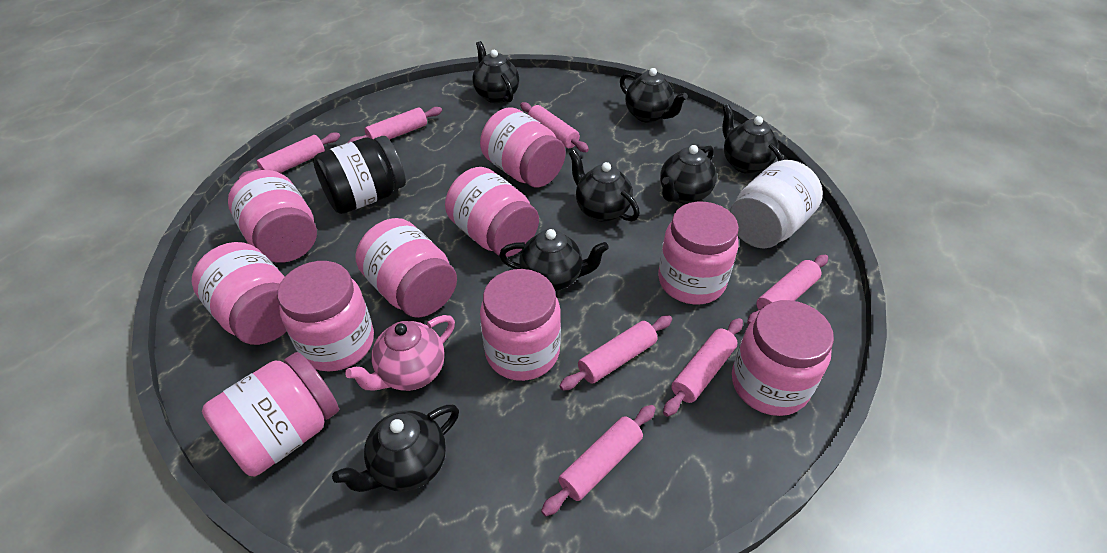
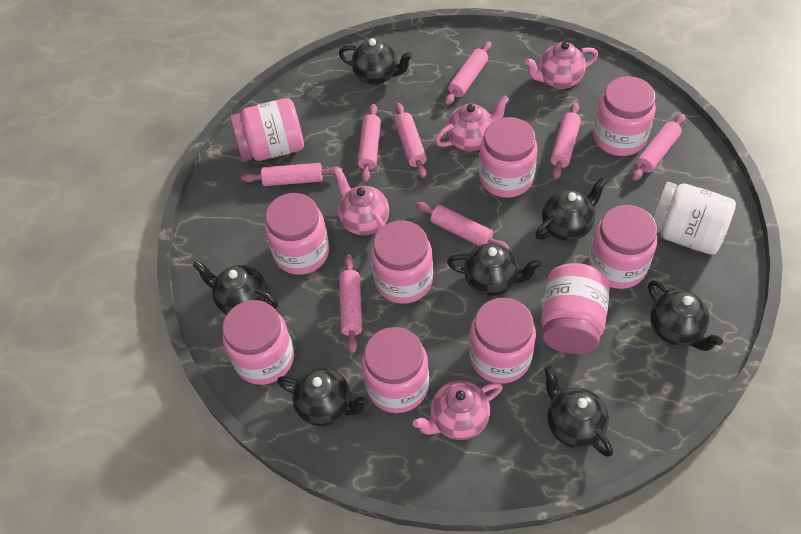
black jar: [313,136,406,214] = 1 -> none = 0
pink rolling pin: [239,132,340,179] [348,107,442,143] [520,102,589,152] [541,405,656,517] [559,316,672,391] [663,318,743,417] [747,255,828,325] = 7 -> [241,163,343,186] [339,255,362,354] [358,104,381,183] [395,103,427,178] [416,202,509,250] [445,41,491,106] [551,102,581,180] [632,114,686,181] = 8
pink teapot: [345,315,455,391] = 1 -> [334,168,389,235] [413,380,503,440] [435,96,509,152] [525,42,598,89] = 4

